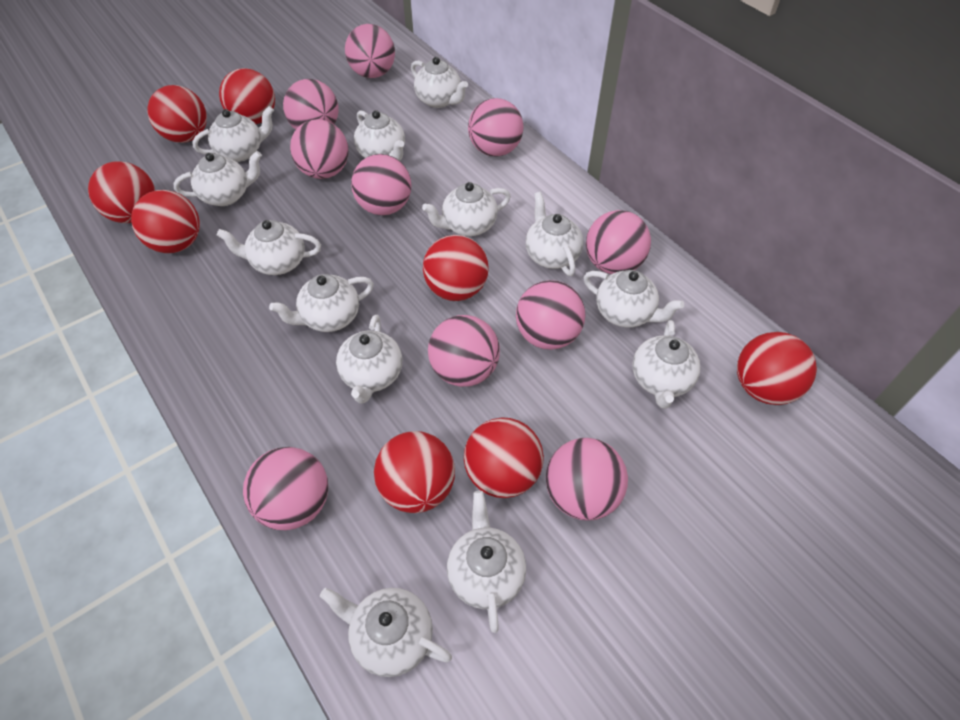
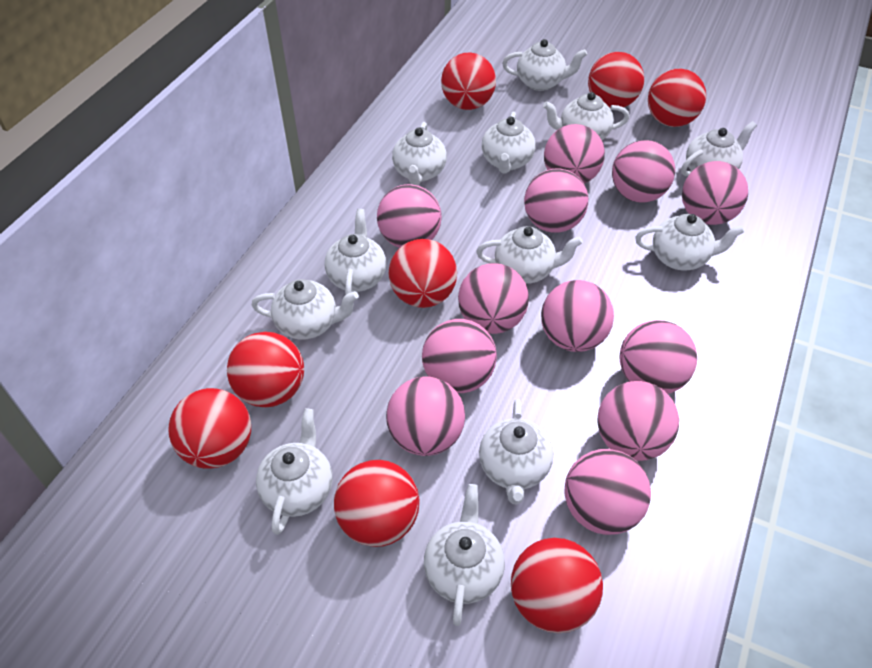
pink ball: [243,447,328,530] [283,79,339,130] [290,119,348,179] [345,24,395,78] [351,154,412,215] [428,315,500,387] [468,98,523,157] [516,280,586,350] [546,438,628,520] [586,210,651,274] = 10 -> [377,184,442,248] [386,376,465,456] [422,319,497,393] [458,263,529,334] [524,169,588,233] [541,280,614,352] [544,124,605,184] [565,449,651,535] [597,381,679,461] [612,140,675,202] [620,320,697,394] [682,161,748,225] = 12
white teapot: [173,151,262,206] [192,106,274,162] [217,220,321,275] [269,274,374,332] [320,588,452,677] [336,315,402,404] [354,110,405,161] [411,57,468,108] [422,182,511,236] [447,491,526,633] [526,192,584,276] [583,270,684,328] [632,320,700,409] = 13 -> [251,279,359,340] [256,408,333,535] [325,209,386,295] [392,122,447,185] [424,484,505,626] [476,226,583,284] [479,399,553,504] [482,112,536,174] [502,39,587,91] [543,92,630,140] [635,214,745,270] [681,121,757,176] = 12

